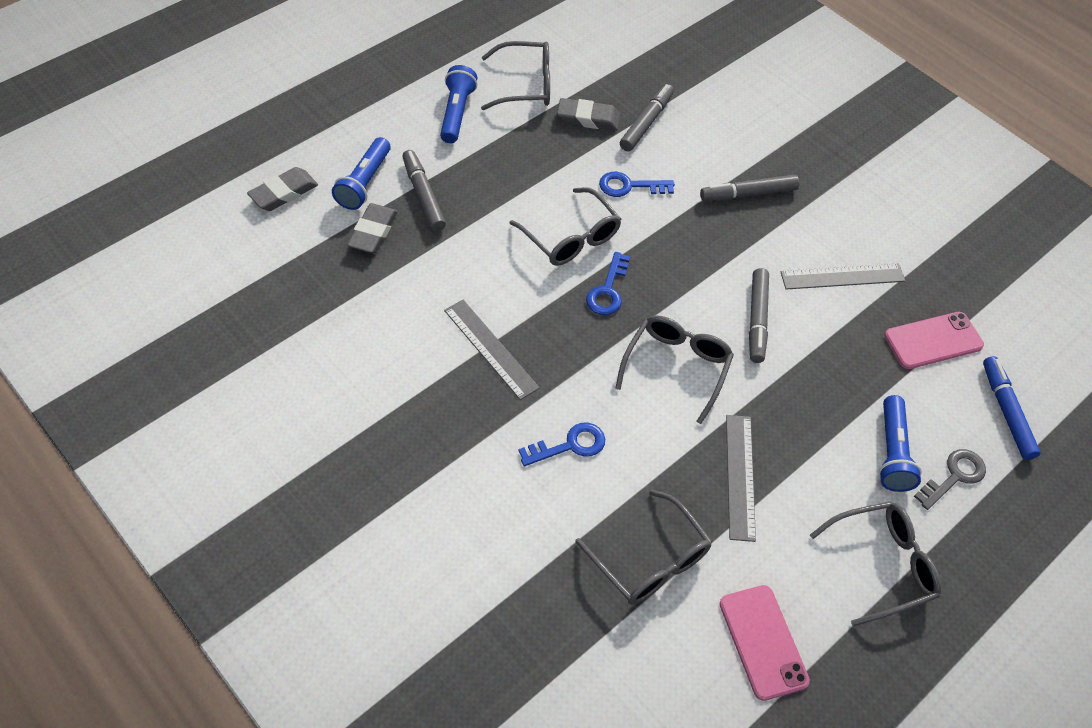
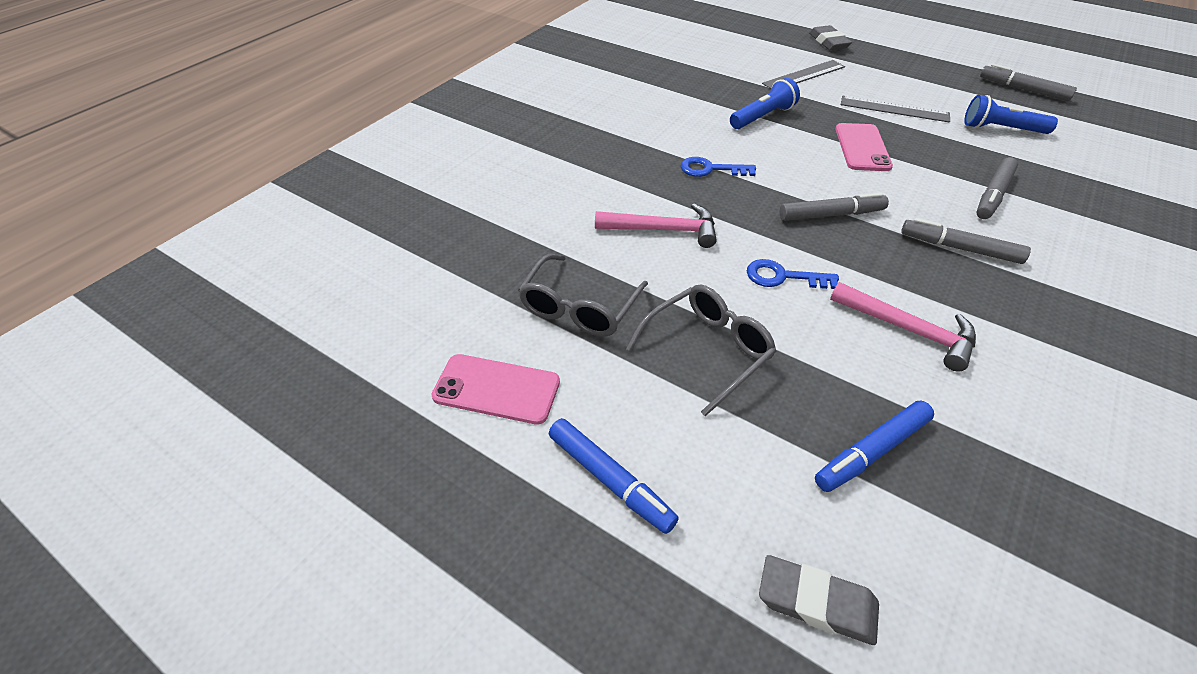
blue flashlight: [332,137,391,210] [440,65,477,143] [878,395,922,492] = 3 -> [730,78,800,129] [964,95,1058,134] = 2
blue key: [519,422,605,466] [586,252,630,315] [599,172,675,197] = 3 -> [680,157,756,177] [747,259,839,289] = 2
blue marker: [983,356,1041,460] = 1 -> [549,418,679,534] [815,400,934,492] = 2
grey eraser: [247,167,318,211] [347,203,398,253] [557,98,620,131] = 3 -> [759,555,879,645] [809,25,852,50] = 2
grey glasses: [481,41,550,110] [510,187,621,266] [575,490,712,605] [615,316,734,424] [810,501,941,626] = 5 -> [518,254,648,337] [626,284,776,416] = 2
grey key: [914,449,986,510] = 1 -> none = 0
grey ruler: [444,300,540,400] [726,415,756,542] [781,263,905,290] = 3 -> [762,60,845,89] [841,96,950,123] = 2
pink hammer: none = 0 -> [595,203,717,248] [830,282,976,372] = 2

